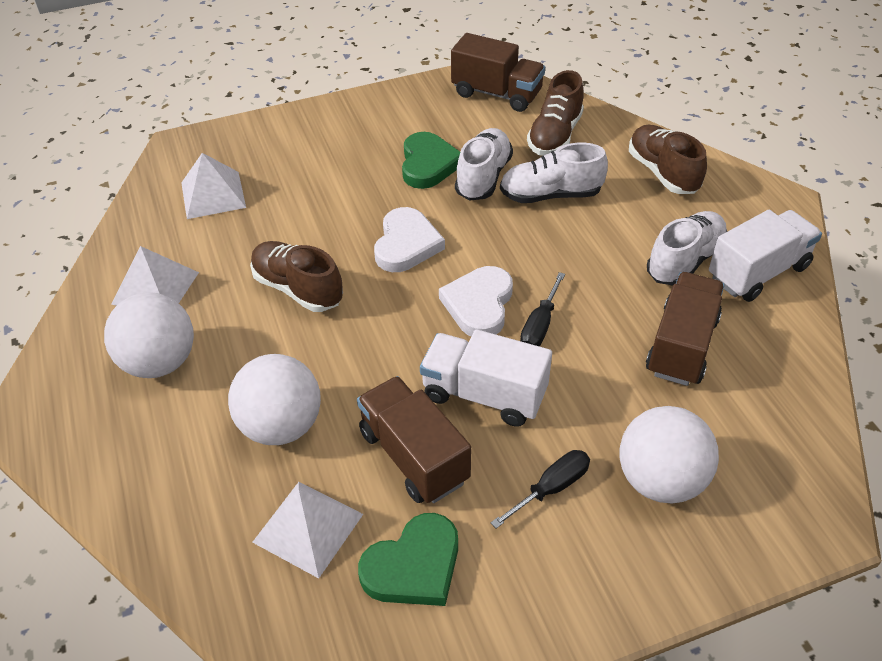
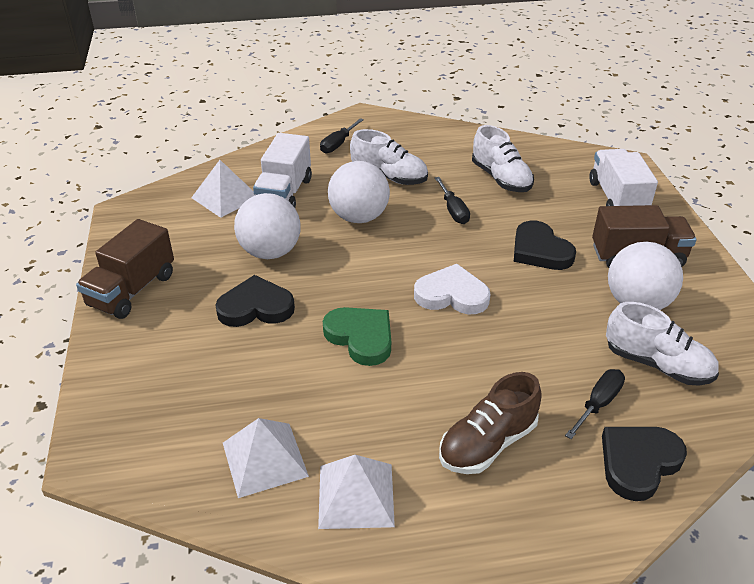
black heart: none = 0 -> [215,275,295,327] [514,220,576,270] [602,427,687,501] = 3
black screwdriver: [491,450,590,528] [520,272,565,347] = 2 -> [320,118,364,154] [435,177,470,224] [565,369,625,439] = 3
brown shoe: [250,241,343,312] [527,70,584,156] [629,125,707,194] = 3 -> [439,372,542,474] = 1
brown truck: [357,376,471,503] [451,33,545,112] [646,272,725,386] = 3 -> [76,219,174,319] [592,205,697,268] = 2
green heart: [358,513,458,606] [402,132,460,189] = 2 -> [323,307,391,366] = 1
white heart: [374,207,445,272] [439,266,513,336] = 2 -> [414,264,491,314] = 1

